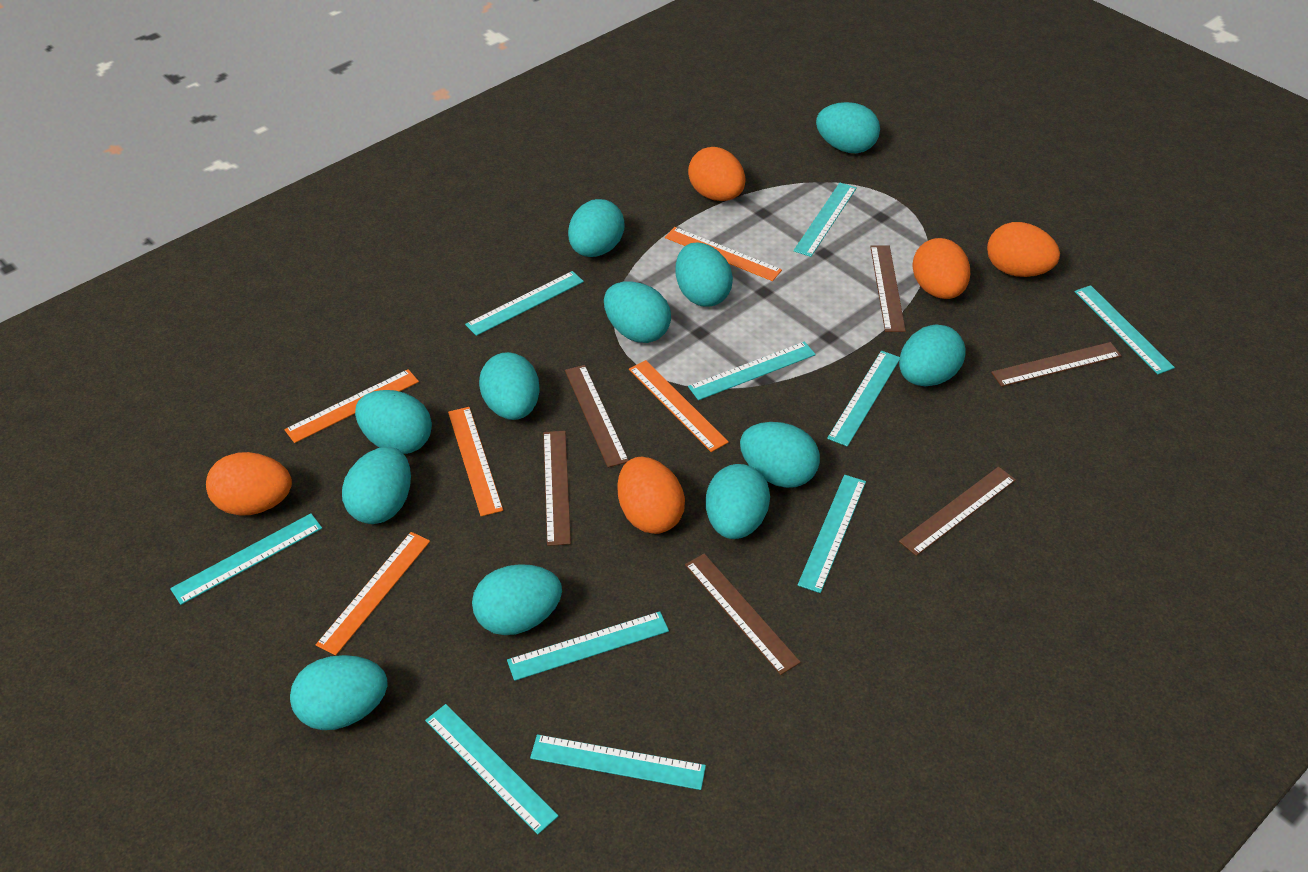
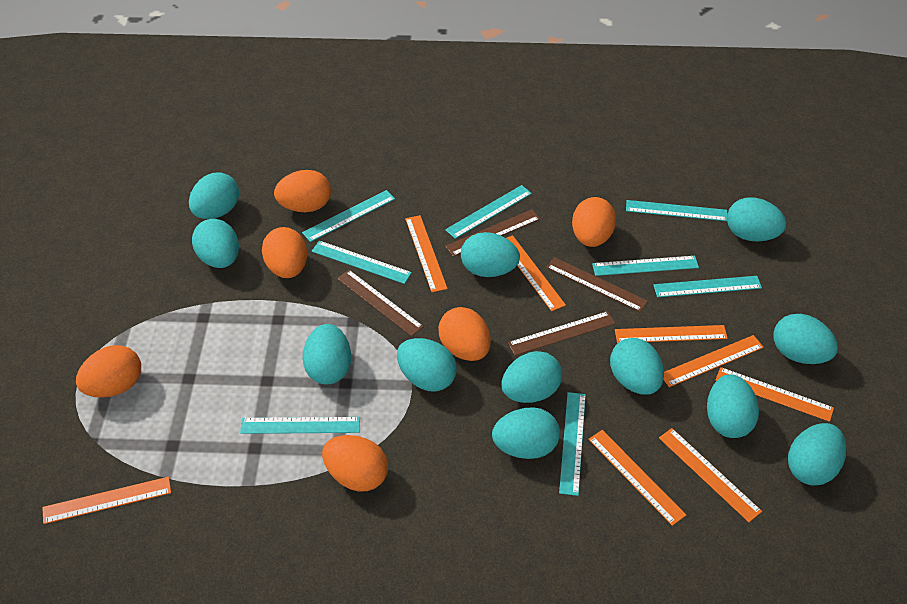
brown ruler: [543,431,571,546] [565,365,629,468] [685,554,801,675] [870,246,906,332] [899,467,1016,556] [991,342,1122,387] = 6 -> [337,270,424,336] [445,209,540,257] [508,311,615,355] [546,257,648,312] = 4
orange egg: [206,452,292,516] [617,457,685,534] [688,147,745,201] [912,238,970,299] [987,222,1060,277] = 5 -> [76,345,141,398] [262,227,307,278] [274,170,331,212] [322,435,388,491] [438,307,491,361] [572,197,616,247] = 6
orange ruler: [284,369,419,443] [316,532,430,656] [448,407,503,516] [629,360,729,452] [665,227,782,281] = 5 -> [42,477,171,524] [405,215,448,292] [507,235,566,311] [588,430,686,526] [615,325,728,343] [659,428,762,522] [664,335,764,387] [715,367,834,422] = 8
turquoise ruler: [170,513,322,605] [425,704,558,834] [465,271,584,336] [507,611,669,681] [530,734,706,790] [688,342,816,400] [793,183,857,257] [798,475,866,593] [827,351,900,447] [1074,285,1175,374] = 10 -> [240,417,360,434] [302,190,395,242] [312,241,412,284] [445,185,532,239] [559,392,586,496] [592,256,699,276] [626,200,727,221] [654,276,762,297] = 8

